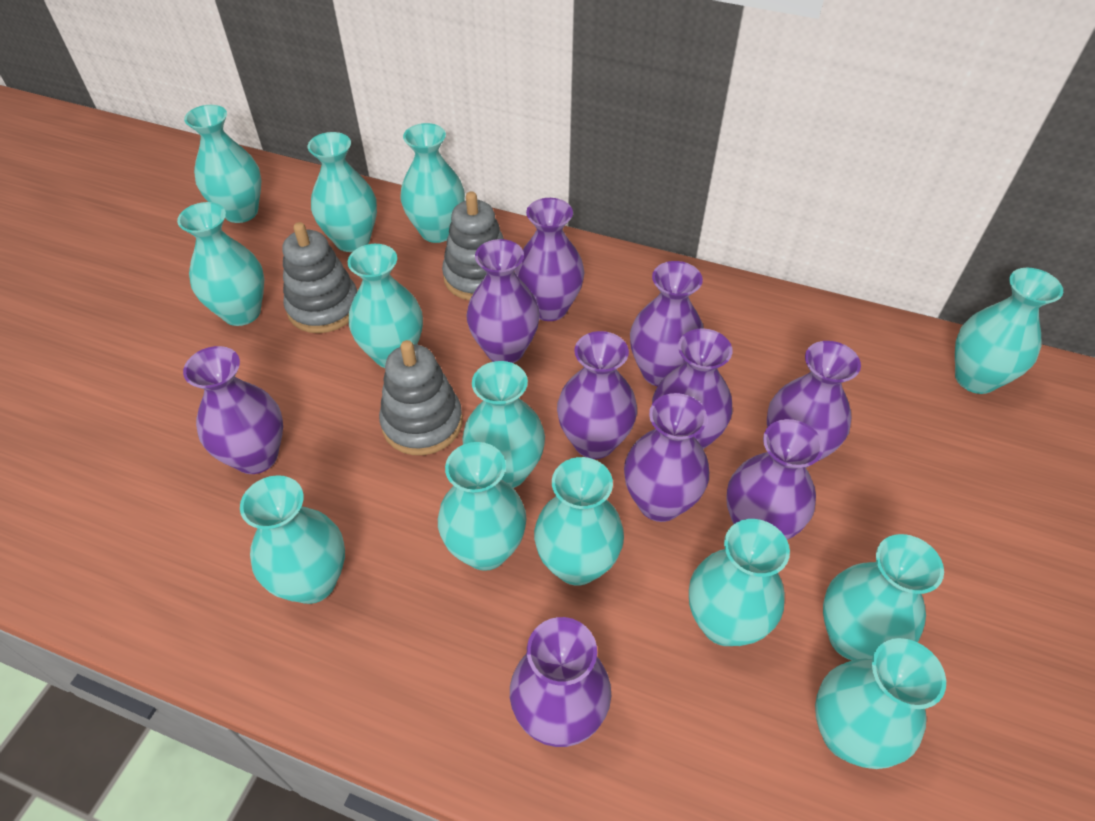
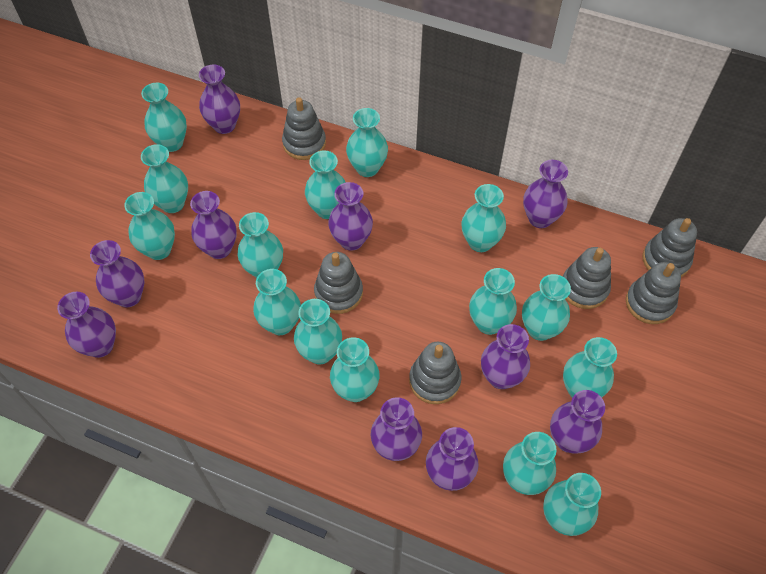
grey stacking toy: [282,222,357,333] [379,340,463,455] [442,191,504,300] = 3 -> [282,97,326,160] [314,252,363,314] [409,342,461,404] [563,247,611,309] [626,262,681,324] [643,218,697,277] = 6
turquoise vase: [177,202,264,326] [184,105,261,223] [240,475,345,604] [308,132,377,252] [348,244,423,368] [400,123,465,243] [438,442,526,571] [462,361,545,488] [534,457,624,586] [689,519,790,646] [815,638,946,769] [823,534,944,660] [955,268,1063,394] = 13 -> [124,192,175,260] [141,83,187,152] [141,144,188,213] [238,212,283,278] [253,269,301,335] [294,299,342,365] [305,150,346,219] [330,337,380,402] [346,108,388,177] [462,184,506,252] [469,268,517,335] [503,432,557,495] [522,274,571,341] [543,473,601,536] [563,337,617,398] = 15

